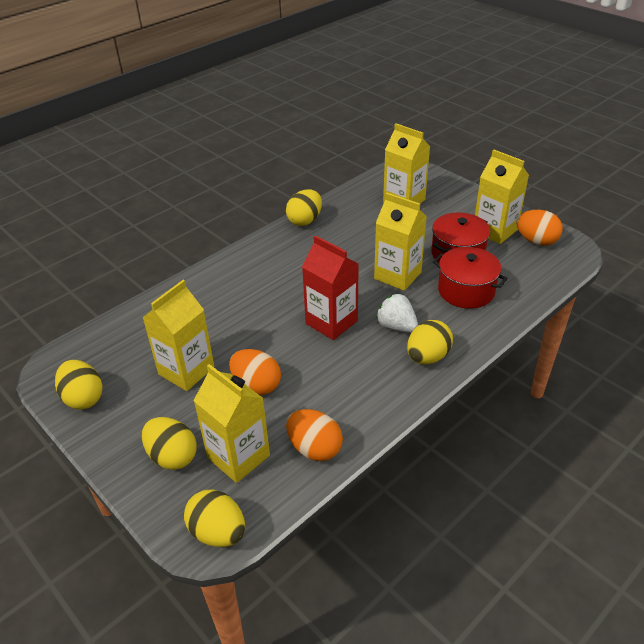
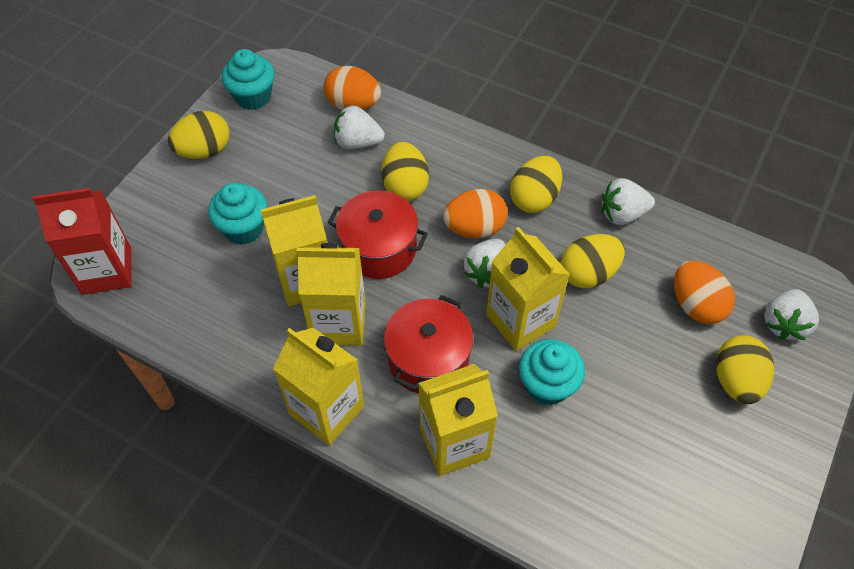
turquoise cupcake: none = 0 -> [208,183,267,245] [221,49,275,110] [519,339,585,405] = 3
white strawberry: [376,293,418,332] = 1 -> [334,106,385,149] [464,239,505,288] [602,178,655,225] [764,289,819,340] = 4

